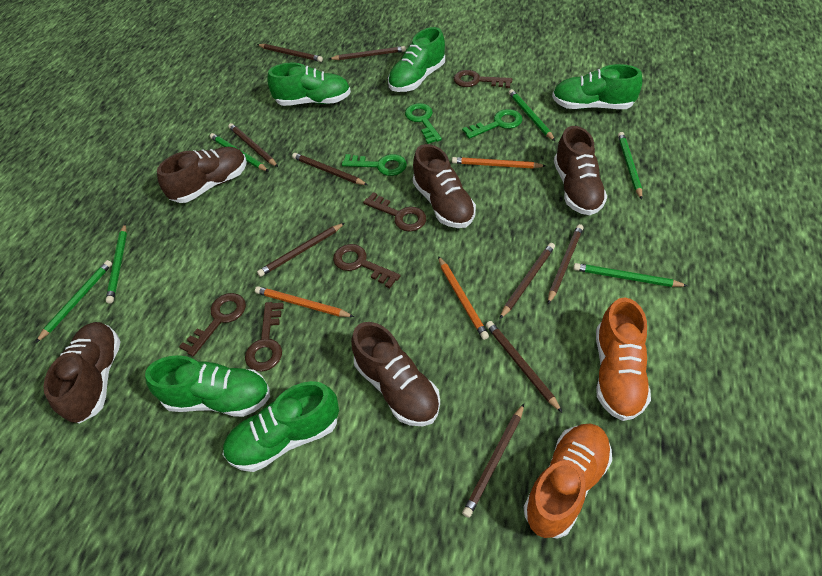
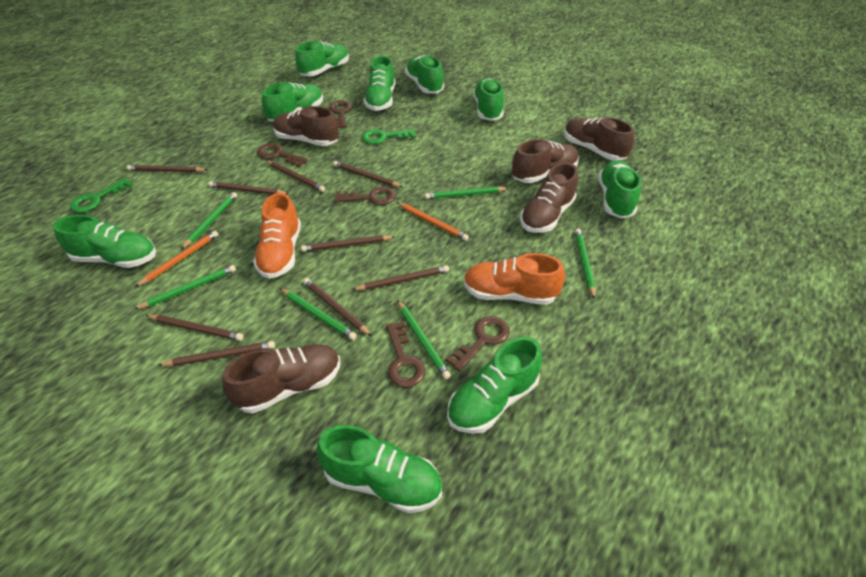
green key: [342,154,407,176] [405,103,442,144] [462,109,522,139] = 3 -> [70,178,133,213] [362,129,416,144] = 2
green shoe: [145,355,270,417] [223,381,339,472] [267,63,351,106] [388,27,445,92] [552,64,642,109] = 5 -> [53,215,156,268] [262,82,323,121] [295,41,349,76] [316,425,442,513] [364,56,395,111] [405,55,444,94] [447,337,543,434] [473,78,504,121] [598,160,641,218] = 9
orange pencil: [255,286,354,317] [438,256,489,340] [452,157,545,168] = 3 -> [135,231,219,287] [397,202,469,241] = 2

